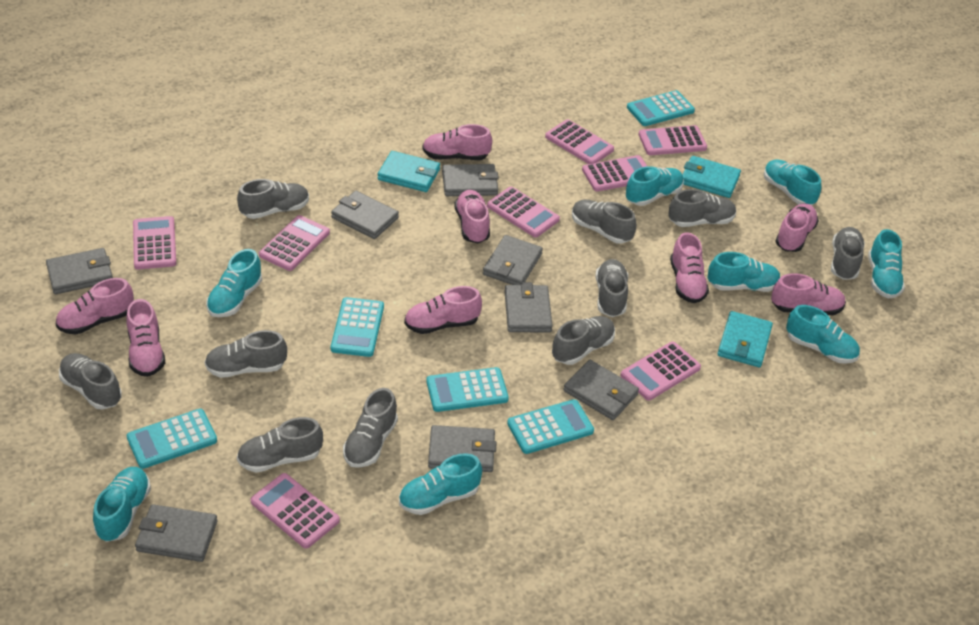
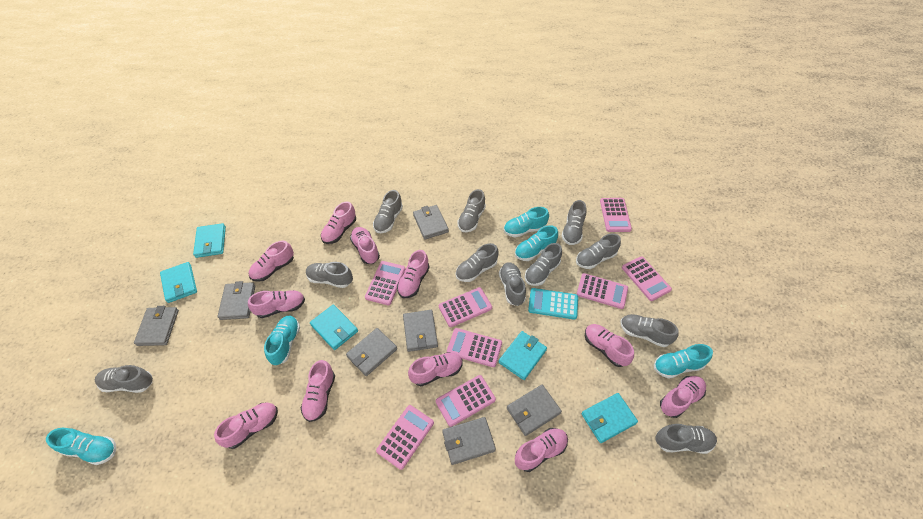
grey shoe: [59,353,122,410] [205,330,287,378] [237,179,309,219] [237,417,323,473] [343,388,398,468] [552,316,615,365] [572,200,636,244] [595,259,628,317] [668,189,736,227] [831,227,865,280] = 10 -> [95,365,153,393] [306,262,353,288] [373,190,403,233] [456,243,498,282] [457,189,486,232] [499,262,526,306] [525,243,562,286] [562,200,586,245] [576,234,621,269] [621,314,678,347] [656,424,717,454] = 11
grey wallet: [46,248,113,294] [135,504,218,562] [331,191,399,239] [428,425,496,472] [442,164,499,196] [483,235,543,285] [505,282,553,332] [563,360,639,420] = 8 -> [134,306,179,346] [217,281,255,320] [346,328,397,376] [403,310,438,352] [413,205,449,240] [442,417,496,465] [507,385,562,436] = 7
pink shoe: [56,278,134,334] [126,299,165,377] [404,286,482,334] [422,124,492,160] [454,190,490,243] [670,232,709,303] [771,273,846,315] [775,203,819,252] = 8 -> [214,402,278,449] [248,290,305,318] [249,241,294,282] [301,360,335,422] [321,202,356,244] [350,227,380,264] [397,250,430,298] [408,352,463,386] [515,428,568,472] [585,324,634,367] [660,376,706,418] = 11
turquoise calculator: [127,409,217,469] [331,297,384,357] [426,367,509,412] [507,399,594,454] [627,90,695,126] = 5 -> [528,288,578,320] = 1
turquoise shoe: [93,467,151,542] [206,249,262,317] [399,453,482,515] [626,166,684,206] [708,252,780,292] [764,159,821,205] [786,305,860,364] [868,229,905,299] = 8 -> [46,428,116,465] [264,315,300,365] [504,207,549,237] [515,225,558,261] [654,344,713,379] = 5
turquoise wallet: [378,151,440,192] [683,156,741,198] [717,311,773,367] = 3 -> [160,262,197,303] [193,223,226,258] [310,304,358,350] [499,331,547,380] [581,393,638,443] = 5

